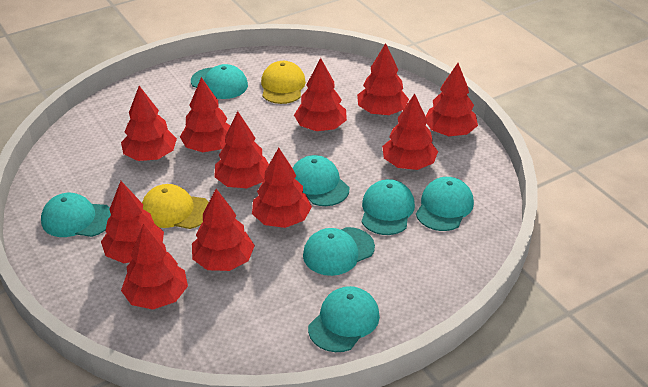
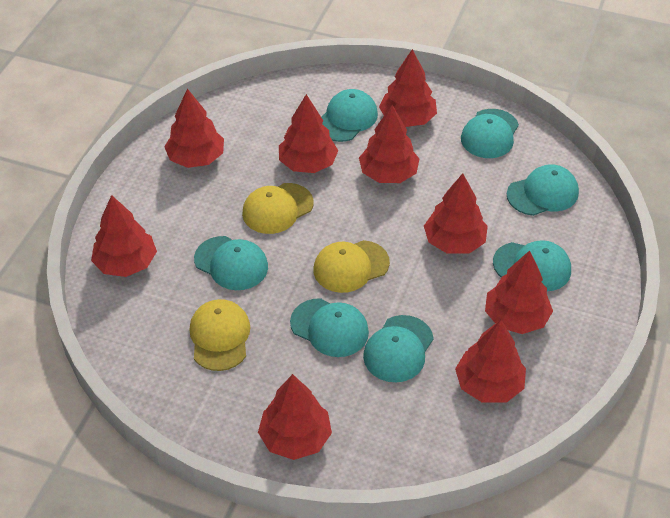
red tree: [101,181,164,263] [121,86,177,161] [121,223,188,310] [180,77,230,152] [192,189,255,271] [214,111,269,188] [252,148,312,228] [294,58,347,131] [357,43,409,115] [382,94,438,170] [426,63,478,136] = 11 -> [91,195,157,277] [164,89,224,168] [258,374,332,460] [279,94,338,173] [359,105,420,183] [379,49,437,127] [424,173,488,254] [455,320,526,403] [485,250,553,334] = 9
yellow cap: [142,184,209,229] [261,61,306,104] = 2 -> [189,299,250,371] [242,183,314,234] [313,240,390,293] = 3

